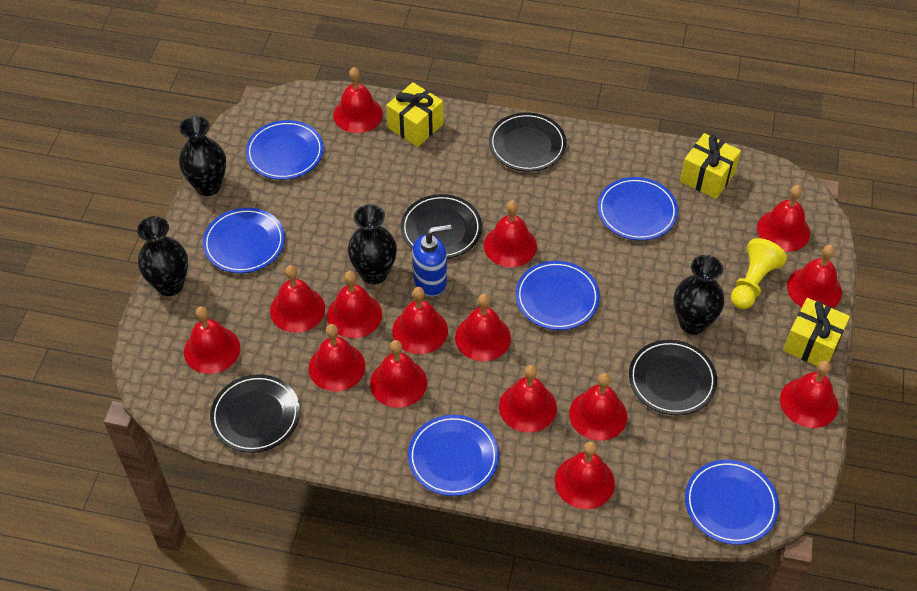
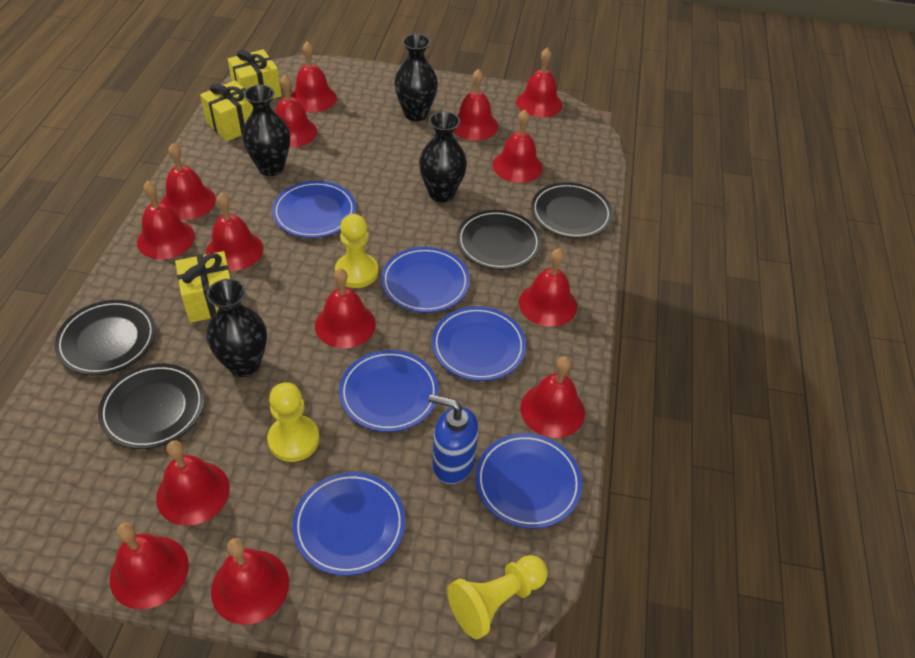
red bell: [184,306,240,374] [270,265,325,333] [309,324,365,391] [327,271,382,338] [333,67,383,133] [370,340,427,408] [392,287,448,354] [455,294,511,361] [484,200,537,267] [499,365,557,433] [555,441,615,509] [569,373,627,441] [757,185,810,252] [780,360,838,428] [787,245,842,308] = 15 -> [110,522,189,609] [137,181,195,259] [156,440,230,526] [161,143,216,220] [206,193,263,271] [211,538,289,625] [275,75,317,148] [290,42,337,112] [315,268,376,348] [453,69,498,140] [493,110,543,183] [516,48,562,118] [519,248,577,327] [520,356,585,438] = 14
yellow pawn: [731,238,787,309] = 1 -> [267,382,320,462] [335,214,378,288] [447,555,548,639] = 3

